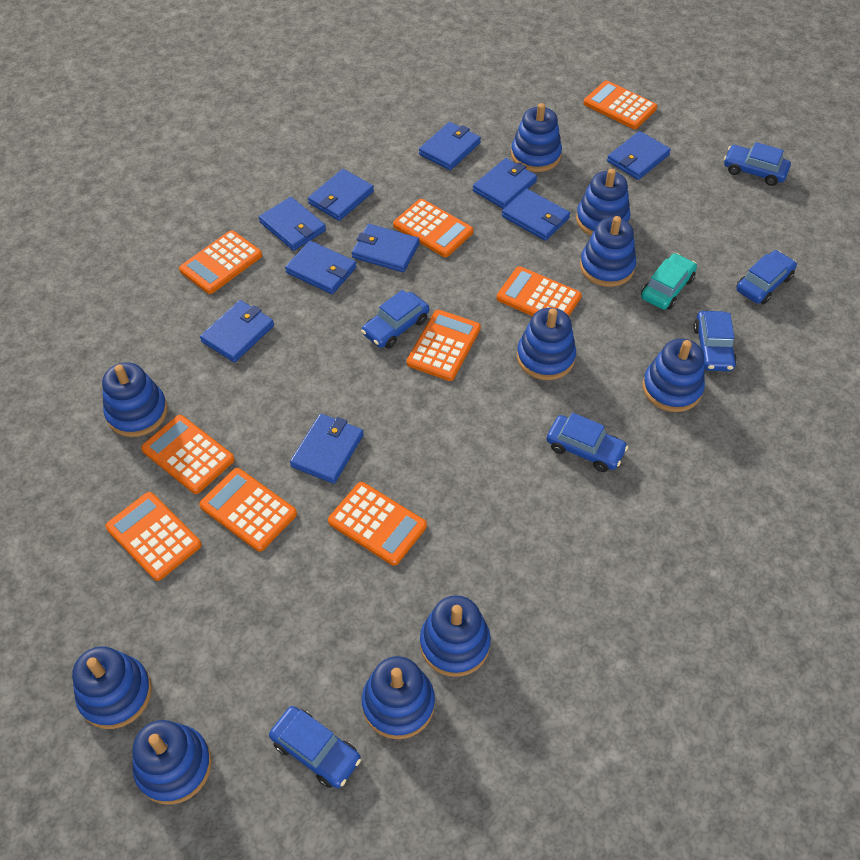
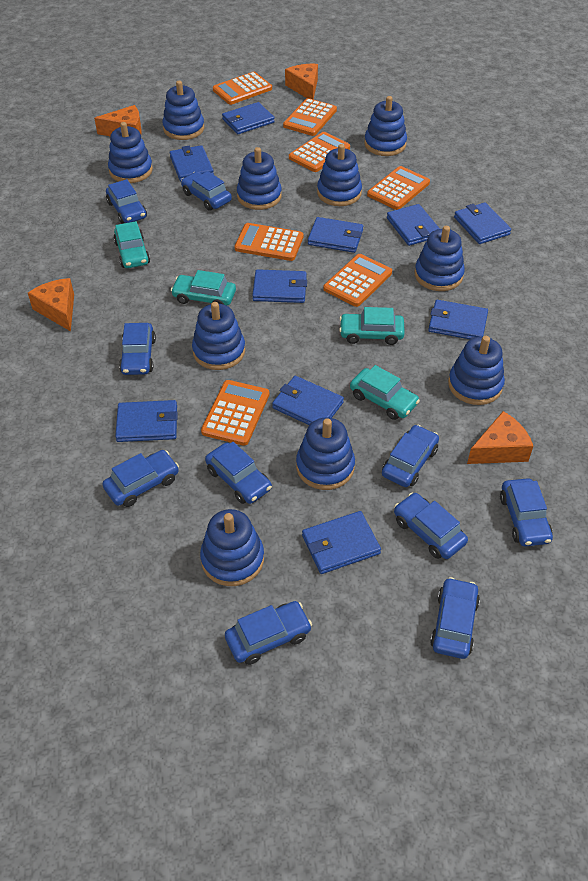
blue car: [269,706,361,788] [361,290,429,349] [547,413,628,472] [693,311,737,371] [724,142,791,186] [736,250,797,304] = 6 -> [102,450,179,507] [106,179,147,224] [119,323,156,375] [181,171,232,211] [205,442,272,504] [225,601,312,665] [382,425,439,487] [394,493,468,559] [430,577,480,659] [500,478,553,547] = 10
orange calculator: [105,492,202,581] [141,415,235,494] [179,230,262,294] [199,468,297,552] [328,482,427,566] [393,199,473,257] [407,310,481,381] [497,267,582,316] [583,80,657,129] = 9 -> [201,380,269,446] [213,72,272,105] [234,223,303,261] [283,98,337,136] [289,132,350,172] [323,254,392,307] [367,166,430,210] = 7
orange cheese: none = 0 -> [28,278,74,331] [94,105,142,136] [285,64,318,99] [467,411,533,464] = 4
turquoise car: [641,253,697,310] = 1 -> [113,221,150,268] [171,270,236,306] [339,307,405,345] [350,365,420,420] = 4

